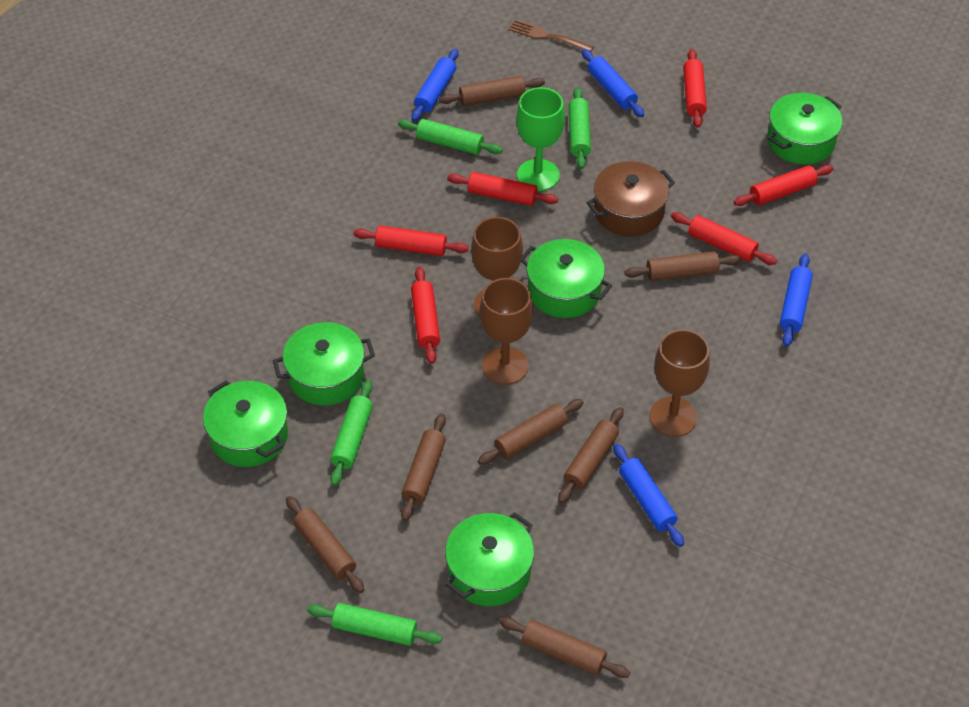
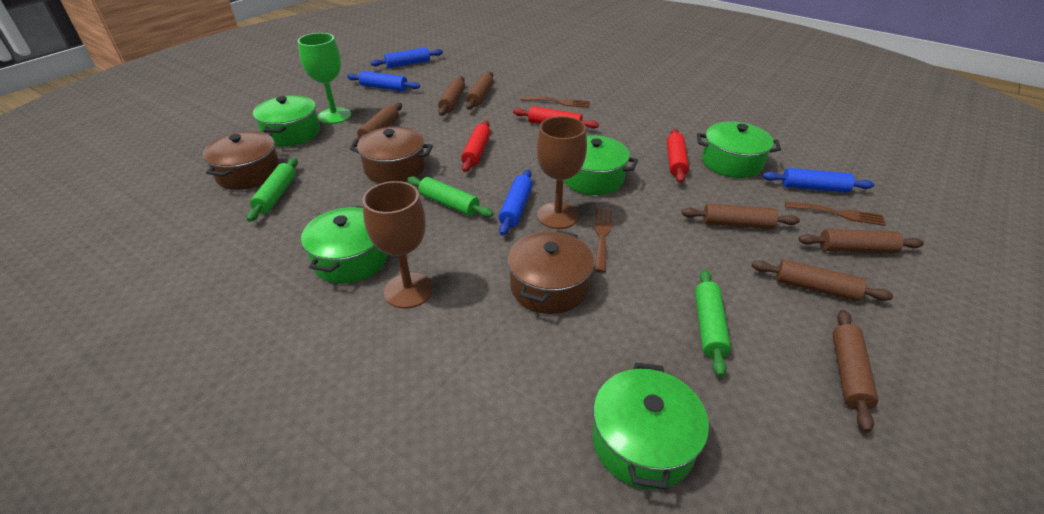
brown fork: [508,19,594,51] = 1 -> [520,96,590,108] [594,209,612,273] [785,201,886,226] = 3
brown goblet: [471,217,523,317] [480,278,533,385] [649,329,710,437] = 3 -> [362,181,433,309] [536,116,587,229] = 2
brown pot: [587,161,675,237] = 1 -> [203,131,280,190] [350,126,433,183] [507,230,594,314] = 3
green rolling pin: [307,603,442,646] [330,380,373,486] [398,119,503,155] [568,87,591,169] = 4 -> [247,158,298,222] [407,176,493,217] [695,269,731,377] = 3
red rolling pin: [353,226,469,256] [411,267,440,364] [447,172,558,206] [671,212,777,265] [683,49,707,128] [734,165,834,206] = 6 -> [461,121,491,172] [513,106,599,129] [667,129,689,183] = 3

